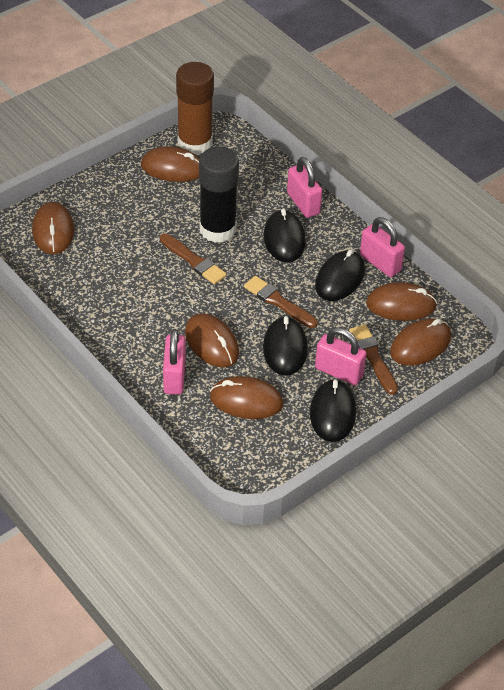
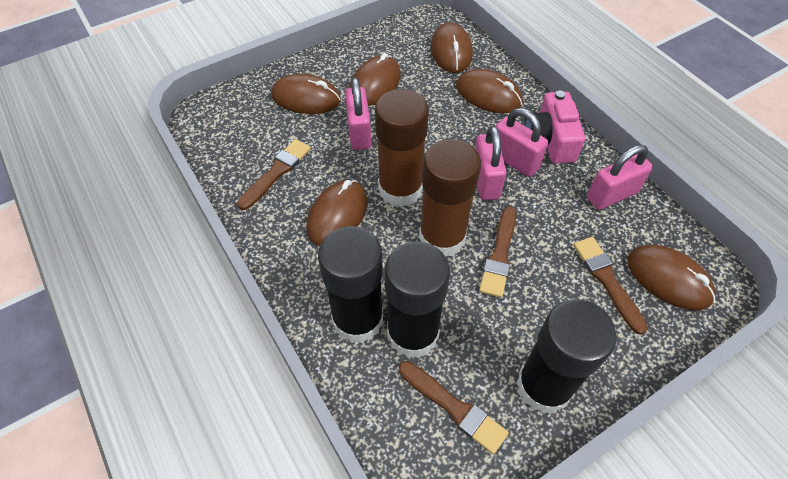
black glue stick: [199,147,239,243] = 1 -> [318,226,383,343] [384,241,450,358] [516,299,617,414] = 3
black mouse: [263,316,308,376] [264,208,306,263] [310,379,356,442] [315,249,365,301] = 4 -> none = 0
brown brush: [160,233,227,284] [244,276,318,328] [349,324,398,395] = 3 -> [237,139,311,210] [399,361,509,454] [479,206,517,298] [573,237,648,335] = 4
brown glue stick: [176,62,214,155] = 1 -> [375,89,429,207] [419,139,481,257] = 2
pink camera: none = 0 -> [524,90,585,164] = 1

